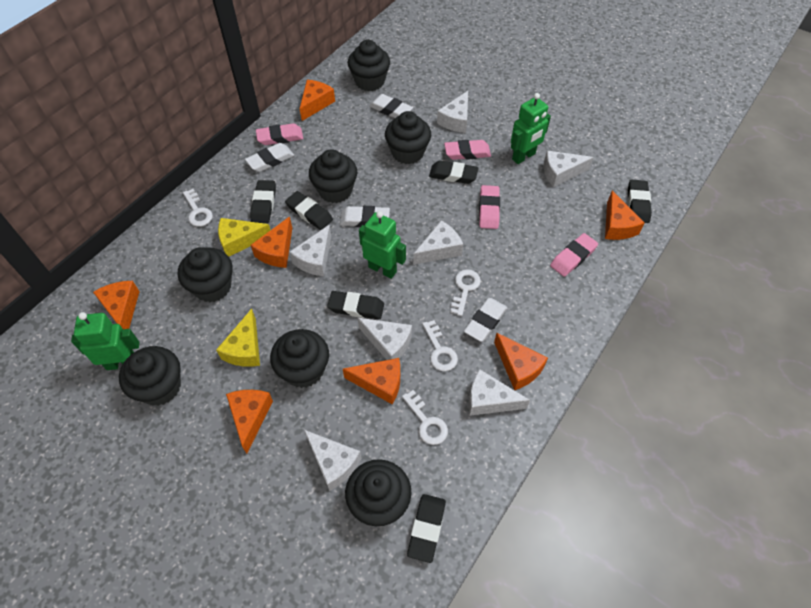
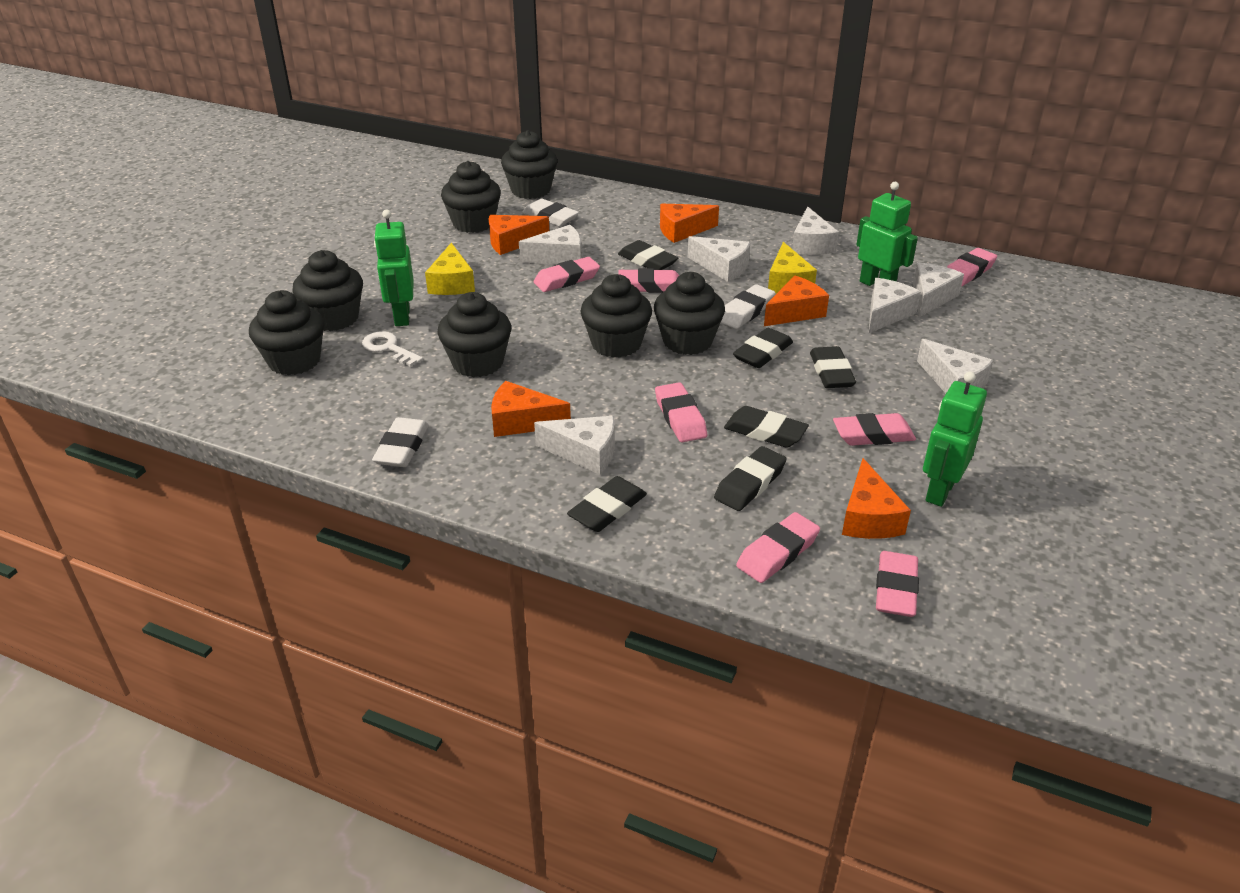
orange cheese: [93,281,140,329] [226,390,273,454] [251,217,292,268] [300,80,335,121] [343,358,400,404] [494,333,548,390] [605,191,645,240] = 7 -> [489,215,549,255] [491,381,571,437] [660,204,719,243] [764,276,829,326] [842,458,911,539] = 5
pink eraser: [256,123,303,145] [444,140,491,160] [479,185,500,229] [550,233,598,277] = 4 -> [533,257,600,292] [618,268,679,293] [655,382,707,442] [736,512,820,583] [833,413,916,446] [876,551,919,617] [947,248,997,287] = 7
white eraser: [245,143,294,172] [340,206,390,227] [369,94,413,118] [464,298,508,342] = 4 -> [372,417,429,467] [522,199,579,227] [720,284,775,329] = 3
white key: [183,189,213,227] [402,390,448,445] [422,320,458,371] [450,269,481,316] = 4 -> [362,331,423,367] = 1

